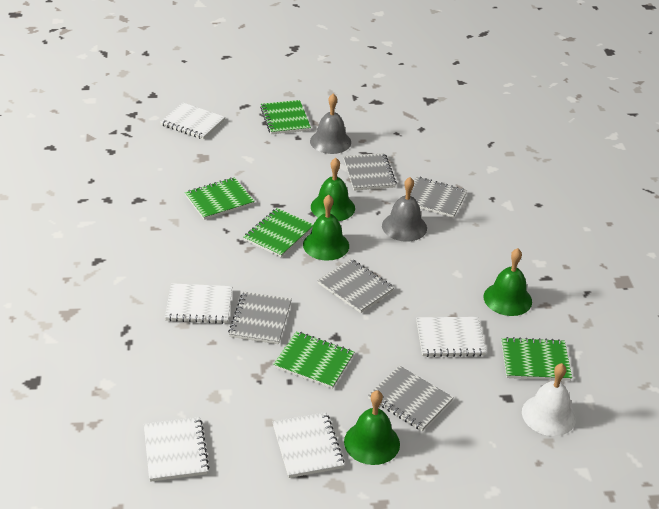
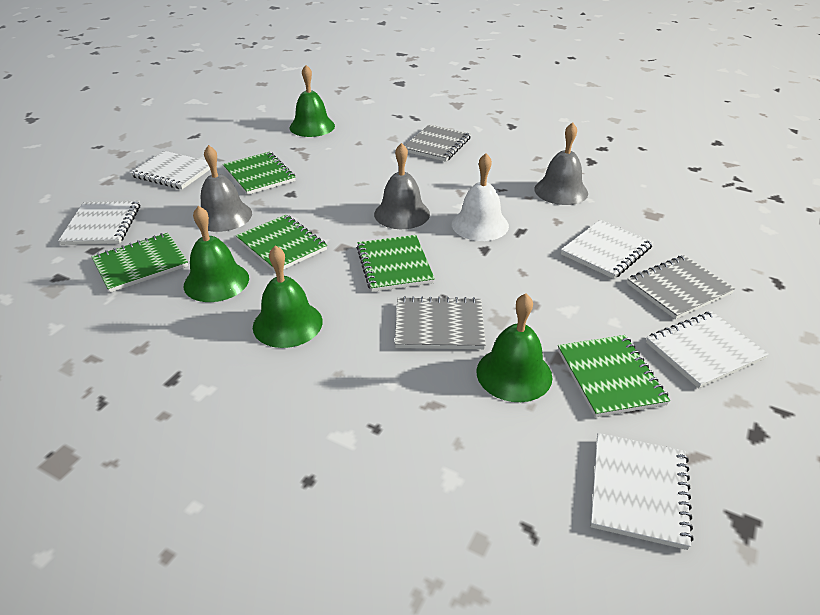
grey bell: [310,93,351,154] [382,177,427,242] = 2 -> [195,145,252,232] [374,143,430,229] [534,122,588,205] = 3
grey notebook: [228,292,292,344] [317,259,394,313] [343,153,397,191] [368,365,454,431] [404,176,467,218] = 5 -> [395,296,486,349] [405,124,471,162] [627,255,735,319] = 3

